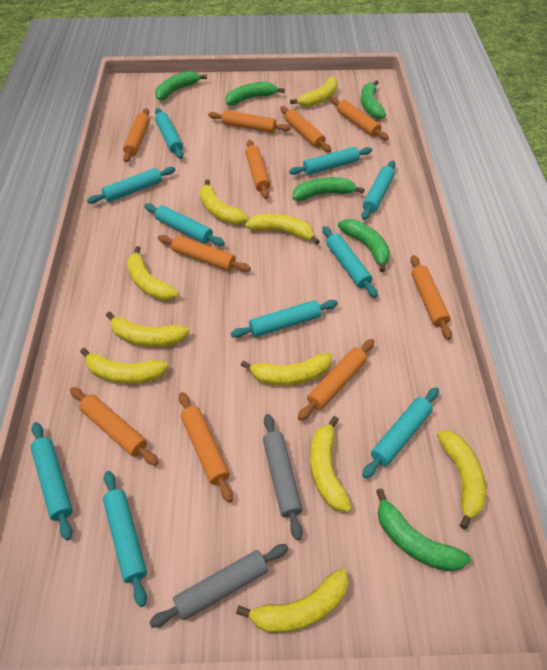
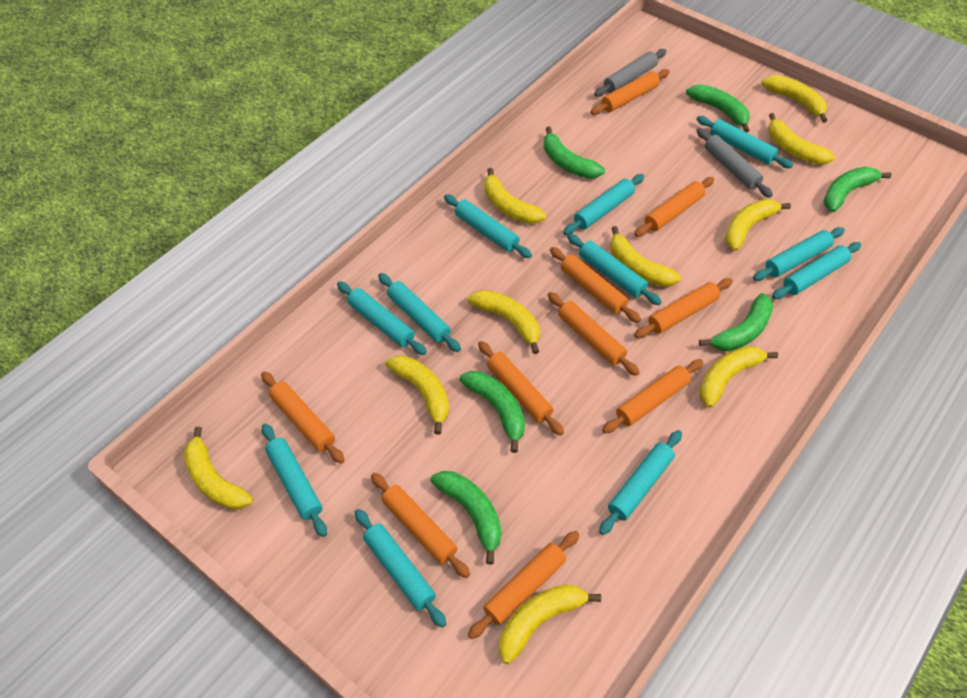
turquoise rolling pin: [30,422,73,540] [87,167,175,204] [103,471,147,607] [144,203,225,246] [155,108,183,159] [231,300,338,338] [289,147,372,175] [322,226,378,298] [361,161,395,220] [362,387,439,478] = 10 -> [262,423,327,537] [337,282,427,355] [354,509,446,628] [378,273,461,352] [444,194,532,258] [563,174,644,235] [567,234,662,305] [599,430,682,535] [696,116,793,168] [753,227,845,281] [772,242,861,299] = 11

